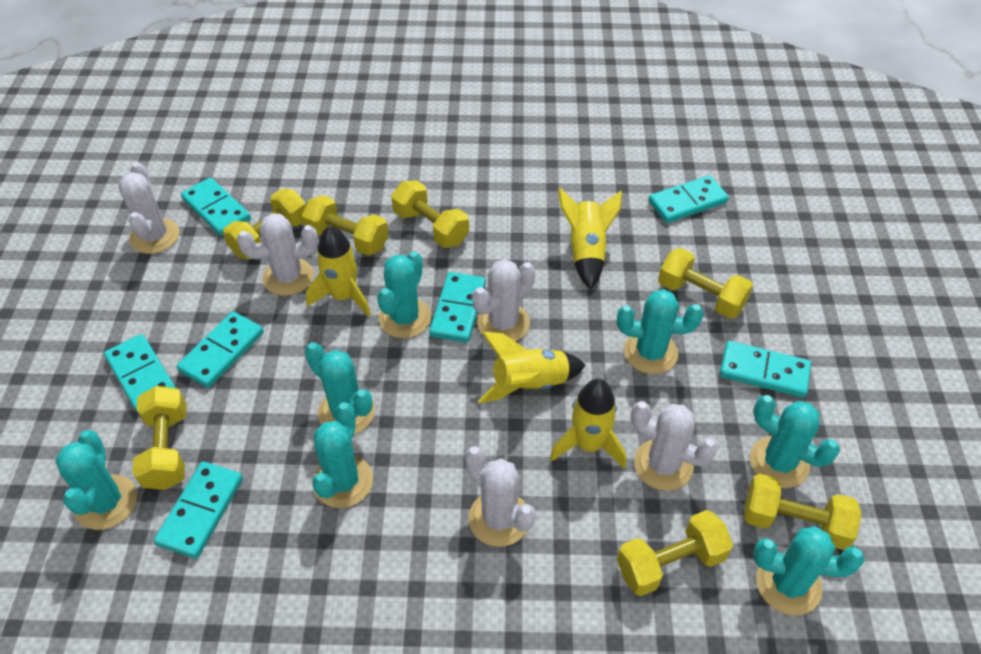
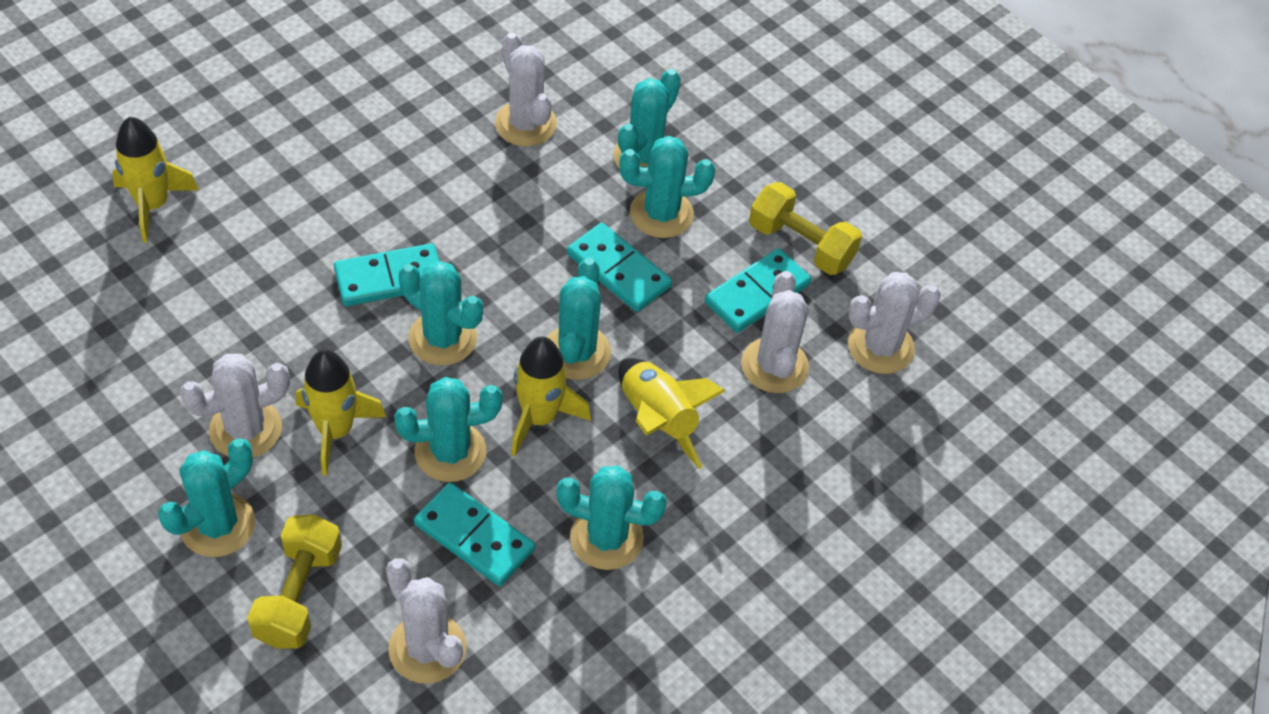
turquoise domino: [104,334,176,412] [154,461,243,559] [176,311,264,388] [181,177,251,236] [429,272,486,343] [649,175,729,223] [720,341,811,398] = 7 -> [334,243,439,306] [414,483,535,586] [567,223,672,312] [705,248,811,333] = 4
yellow dumbbell: [132,386,186,490] [223,189,306,259] [302,195,389,256] [391,180,469,248] [617,510,733,596] [658,248,753,319] [744,474,861,550] = 7 -> [247,514,342,649] [749,182,862,275] = 2

